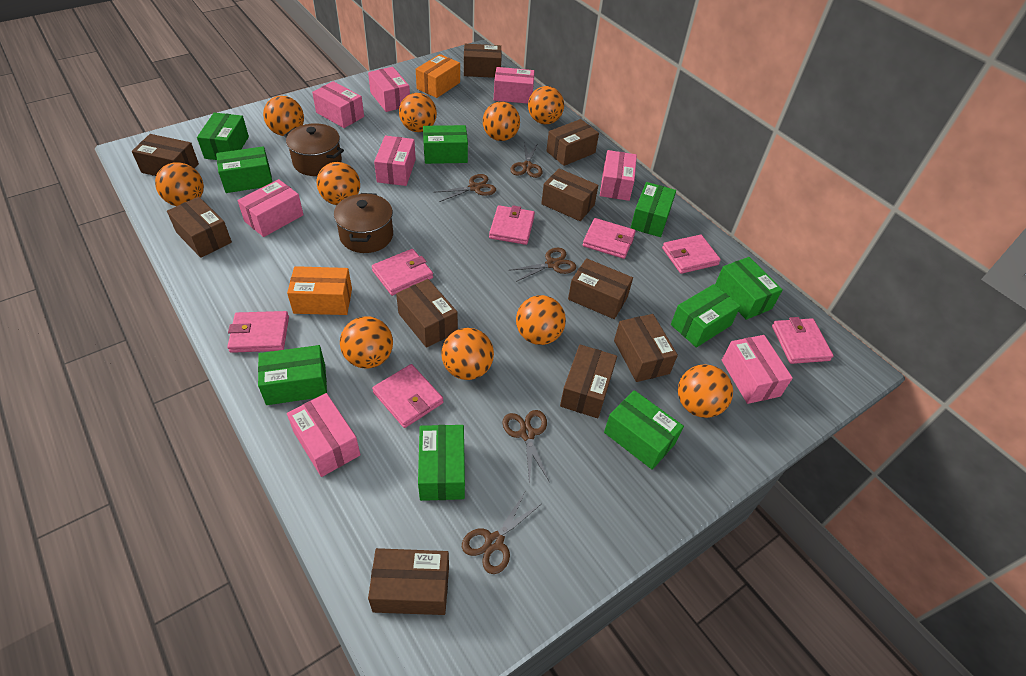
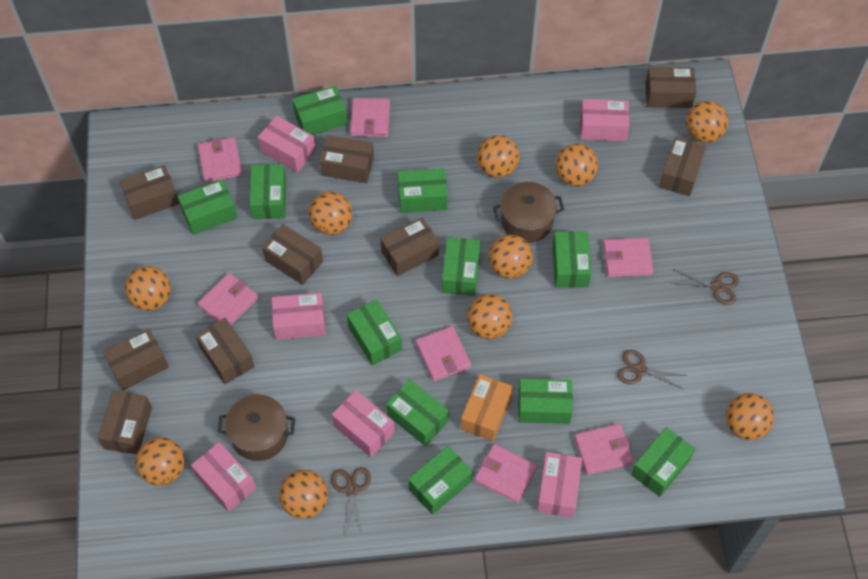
brown box: [132,134,199,176] [167,197,232,258] [368,548,449,615] [396,279,458,348] [464,44,502,78] [541,168,598,221] [546,119,599,166] [560,345,617,418] [568,258,633,319] [614,314,678,382] = 10 -> [98,391,152,454] [103,329,169,390] [120,165,180,220] [195,318,255,384] [262,224,323,285] [320,135,374,183] [380,217,439,276] [645,67,697,108] [659,136,706,196] = 9
brown scissors: [436,174,496,202] [462,492,541,574] [502,410,549,484] [508,248,576,282] [510,142,543,178] = 5 -> [331,467,371,536] [617,350,688,390] [671,269,739,305] = 3
green box: [197,113,249,160] [216,146,272,193] [258,345,327,405] [418,425,465,501] [423,125,468,164] [604,390,684,470] [631,182,676,237] [671,284,741,347] [715,257,783,320] = 9 -> [178,179,237,235] [250,164,286,219] [292,86,348,135] [347,299,402,366] [386,379,449,446] [397,168,448,213] [408,446,472,515] [442,237,481,296] [518,379,573,424] [553,231,591,288] [631,427,695,497] = 11
orange box: [287,266,352,315] [416,54,460,98] = 2 -> [461,374,513,442] = 1
pink box: [238,179,304,237] [287,393,360,477] [312,81,364,128] [368,67,410,112] [374,136,416,186] [494,67,534,104] [600,150,637,201] [722,335,793,404] = 8 -> [191,442,256,512] [258,115,316,173] [272,293,326,340] [332,390,395,457] [537,452,582,518] [580,99,629,141] = 6

